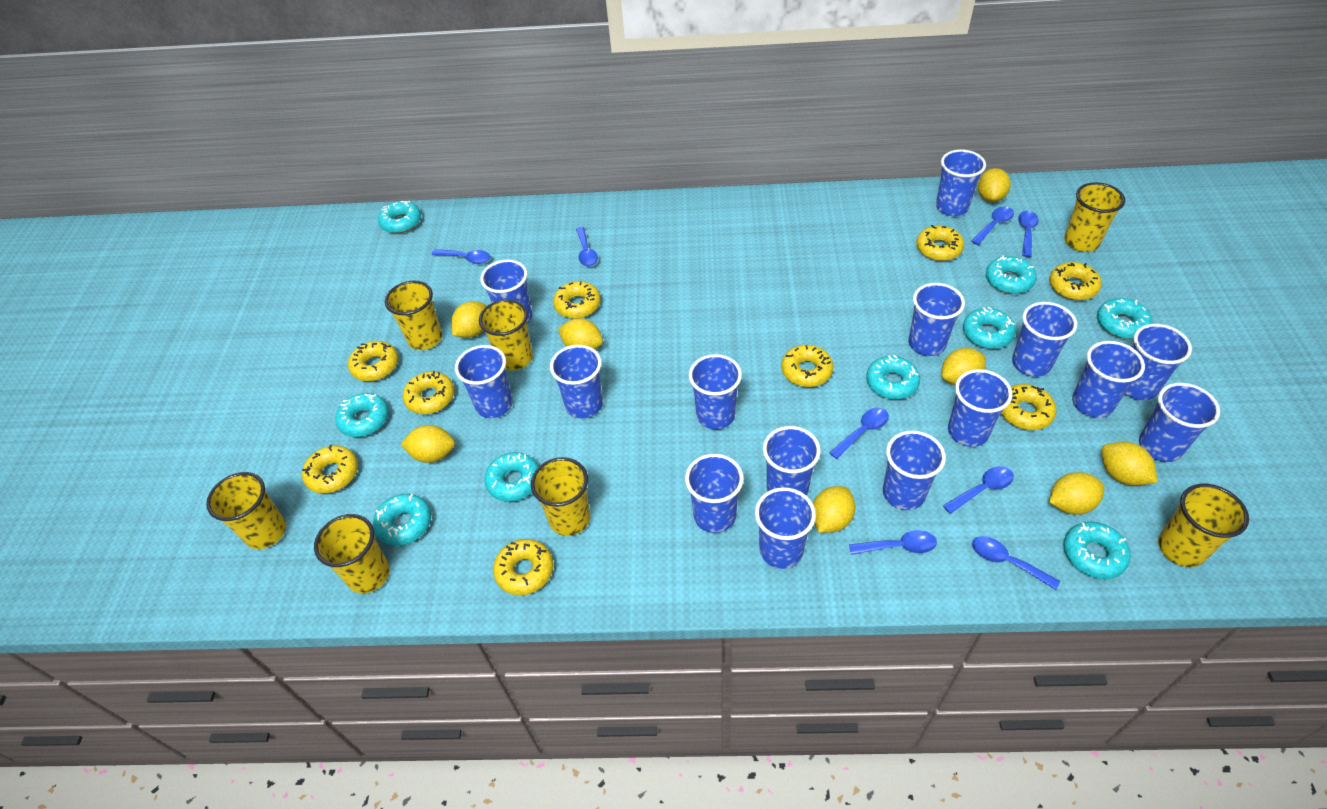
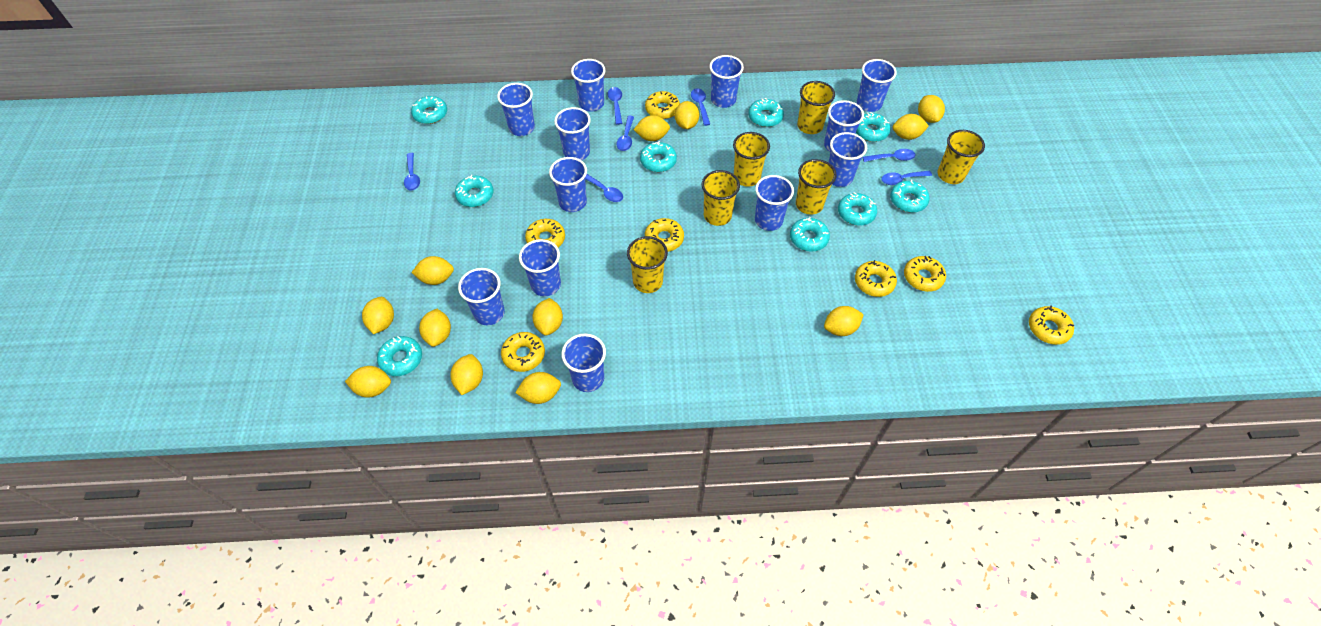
blue cup: [455,345,513,418] [480,260,532,323] [550,345,603,418] [685,454,744,533] [689,354,742,430] [755,487,816,569] [763,426,821,496] [883,430,946,510] [908,283,965,356] [936,150,986,216] [948,369,1013,447] [1012,302,1077,377] [1072,341,1145,418] [1125,324,1192,400] [1139,383,1220,462] = 15 -> [458,268,505,326] [497,83,535,136] [519,239,561,296] [549,157,587,212] [554,107,591,160] [562,334,606,392] [571,59,605,112] [709,55,744,108] [755,175,794,231] [824,100,864,152] [828,132,867,187] [857,59,897,112] = 12
blue spoon: [432,249,491,264] [576,227,598,267] [829,408,889,459] [849,530,937,555] [943,466,1014,514] [971,206,1014,245] [972,536,1060,590] [1018,211,1039,257] = 8 -> [404,153,420,190] [585,174,623,202] [607,87,622,125] [616,116,634,151] [691,88,710,126] [863,149,916,162] [881,171,932,185] = 7
yellow cup: [206,472,286,549] [314,514,390,594] [385,281,442,350] [479,299,533,371] [531,457,590,536] [1064,182,1125,252] [1158,484,1249,567] = 7 -> [627,236,668,293] [702,170,740,226] [733,132,770,187] [796,159,837,215] [797,81,835,134] [937,130,985,184] = 6
yellow donut: [302,445,358,494] [348,341,398,381] [403,371,454,414] [493,539,553,595] [553,281,601,319] [781,345,834,387] [916,225,964,261] [1001,384,1057,430] [1049,262,1102,300] = 9 -> [501,332,545,372] [525,219,565,248] [645,91,680,119] [645,218,684,252] [855,260,897,297] [904,256,946,292] [1029,306,1074,345] = 7
yellow lemon: [401,425,455,463] [451,301,487,338] [558,318,603,349] [813,486,855,533] [942,348,986,385] [978,168,1011,202] [1049,472,1105,515] [1102,442,1158,486] = 8 -> [345,366,391,398] [362,297,394,334] [411,256,454,285] [419,309,451,347] [450,354,483,395] [515,372,561,404] [532,298,563,336] [634,115,670,141] [675,101,699,129] [824,306,864,336] [893,114,929,140] [918,95,945,123] = 12

